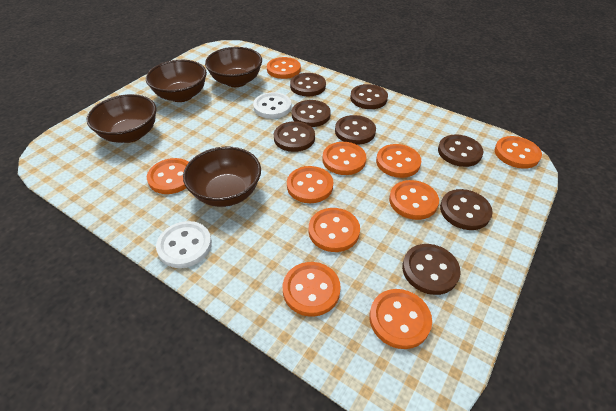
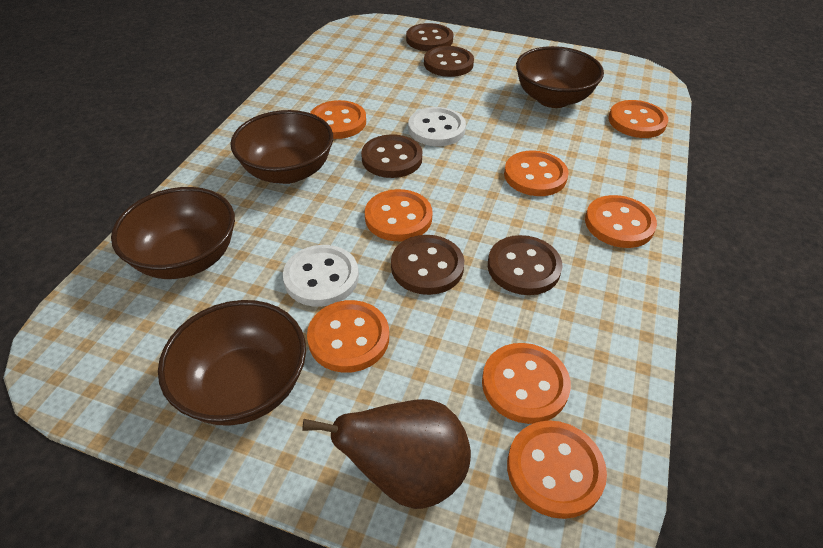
brown button: [274,121,315,152] [290,73,326,96] [292,100,331,127] [335,115,376,145] [350,84,388,109] [402,244,461,295] [438,134,484,167] [440,189,493,230] = 8 -> [361,134,422,178] [391,235,464,295] [406,23,454,51] [424,46,474,77] [488,235,563,295] = 5
brown pear: none = 0 -> [302,399,471,509] = 1
orange button: [147,158,189,194] [267,57,301,79] [283,262,341,317] [287,166,333,203] [309,208,360,252] [322,142,366,175] [369,289,432,349] [376,144,422,178] [389,180,439,220] [495,136,542,169] = 10 -> [307,300,389,373] [310,100,366,139] [365,189,432,241] [482,343,571,424] [504,151,568,196] [507,420,607,519] [585,195,657,248] [609,100,669,138] = 8

